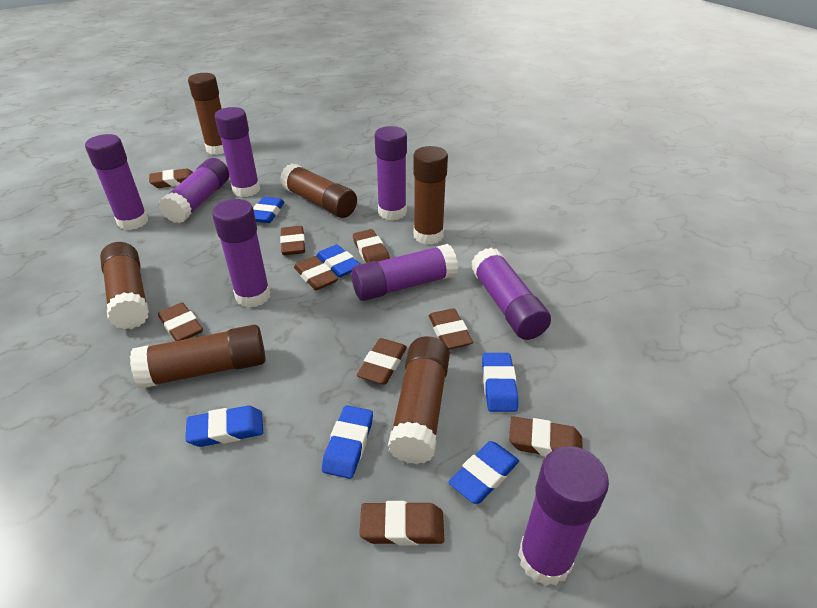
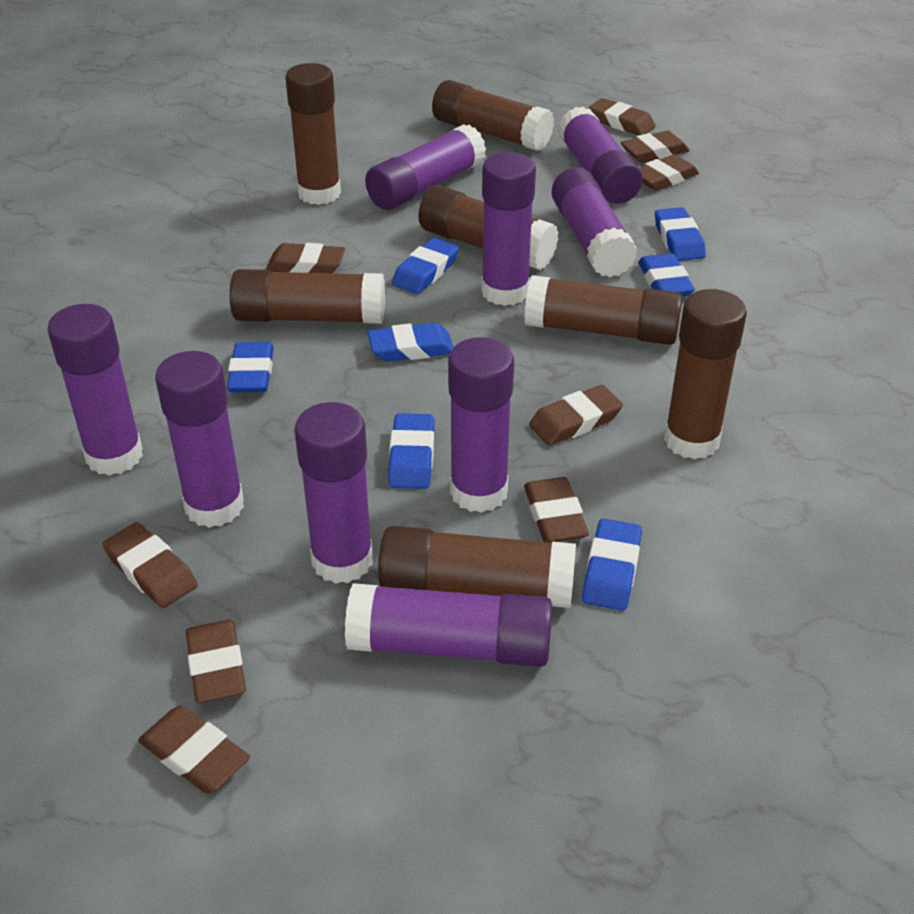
blue eraser: [185,406,263,447] [253,197,285,223] [316,245,360,277] [322,405,373,479] [448,441,519,504] [482,353,518,412] = 6 -> [227,342,274,392] [368,323,454,362] [388,413,434,489] [392,238,459,294] [582,518,642,611] [638,253,695,296] [655,207,706,261] = 7
brown glue stick: [100,242,149,330] [130,325,266,389] [188,73,224,155] [280,163,357,218] [388,336,450,464] [413,146,448,244] = 6 -> [229,269,385,324] [285,63,341,205] [378,526,576,608] [419,185,558,270] [432,80,554,151] [524,275,683,345] [664,289,747,459] = 7
purple glue stick: [85,134,148,230] [159,158,229,224] [212,199,271,308] [215,107,260,197] [351,244,458,301] [375,126,407,221] [471,247,551,340] [518,446,609,586] = 8 -> [47,304,143,476] [155,351,244,528] [294,402,373,584] [345,583,552,667] [365,124,486,210] [448,337,514,513] [481,152,536,306] [552,167,637,278] [558,107,643,204] = 9

